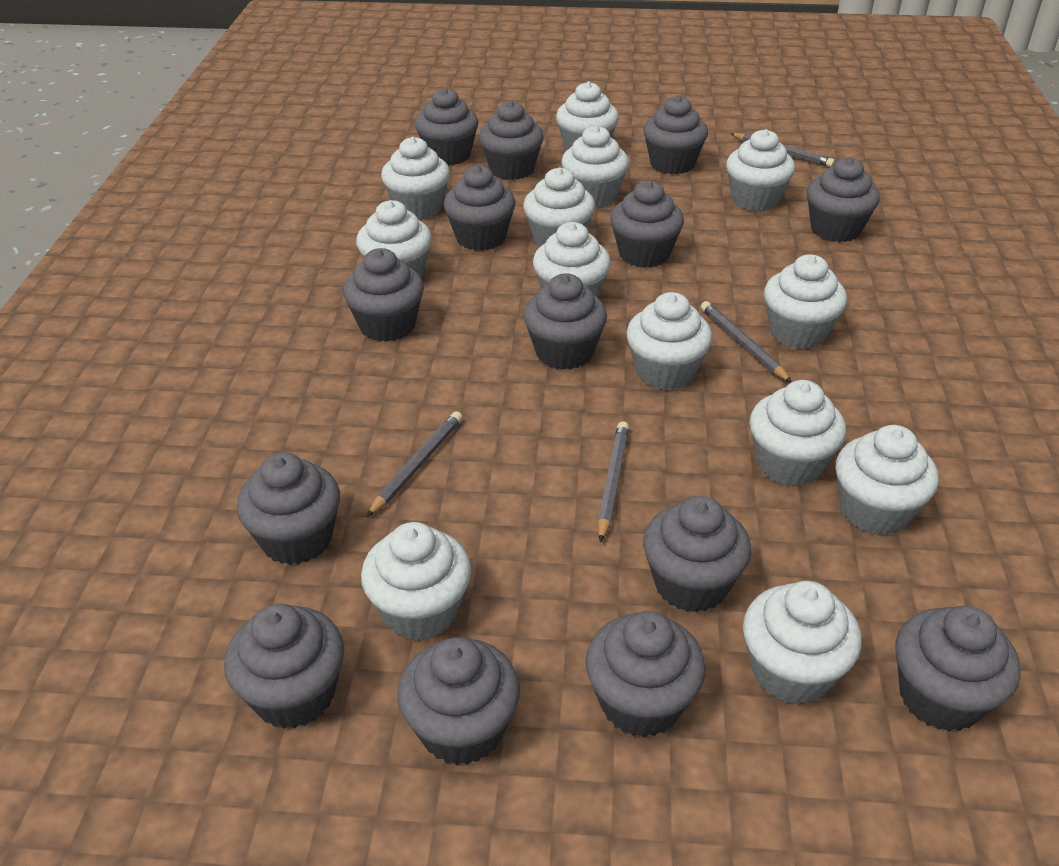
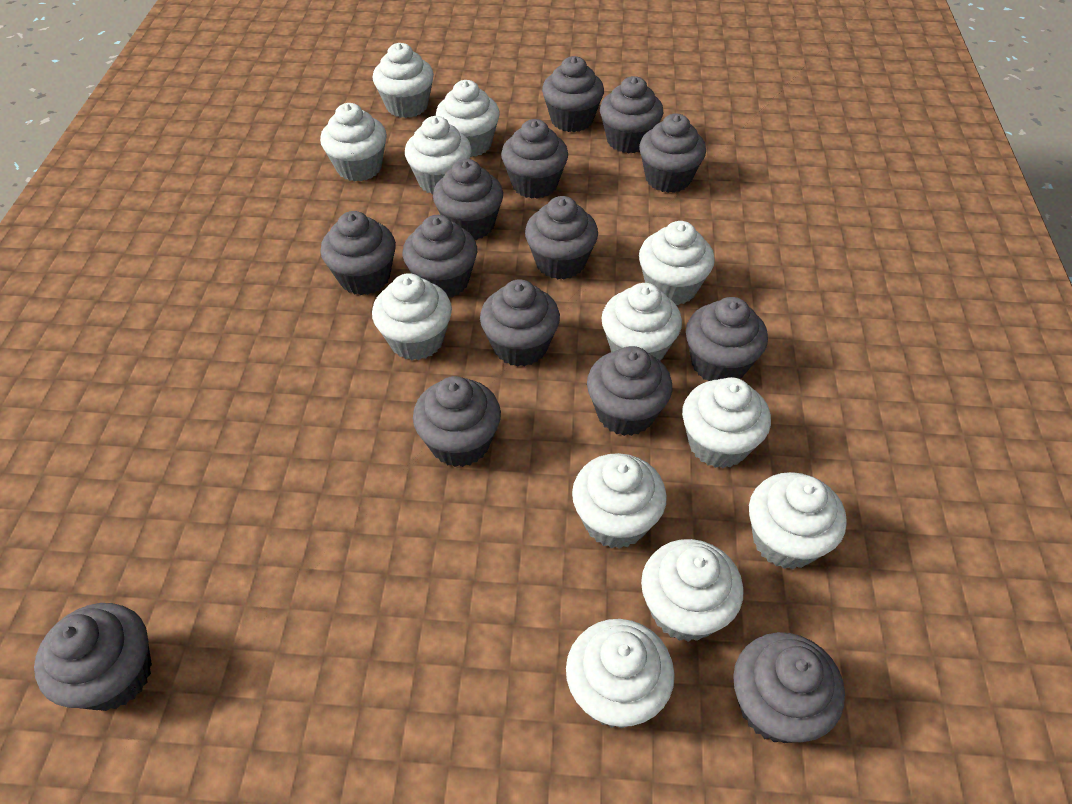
grey pencil: [367,411,463,517] [598,421,629,543] [701,301,792,382] [730,133,835,167] = 4 -> none = 0
white cupcake: [356,200,432,279] [361,522,471,640] [381,137,450,219] [523,167,595,247] [533,222,611,298] [556,82,619,151] [561,125,629,207] [626,292,712,390] [726,129,795,212] [743,581,862,704] [749,380,846,486] [764,254,847,349] [836,425,939,535] = 13 -> [320,103,387,181] [372,273,452,360] [373,43,434,118] [405,116,472,194] [436,80,500,157] [566,619,675,728] [572,453,667,549] [601,283,682,361] [639,221,715,305] [641,539,744,642] [682,377,771,468] [749,472,847,569] = 12

